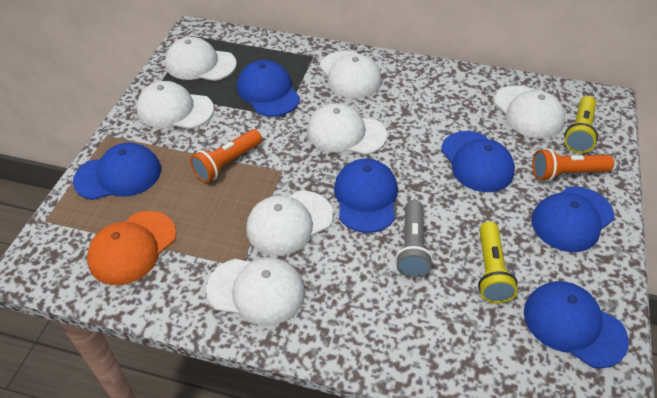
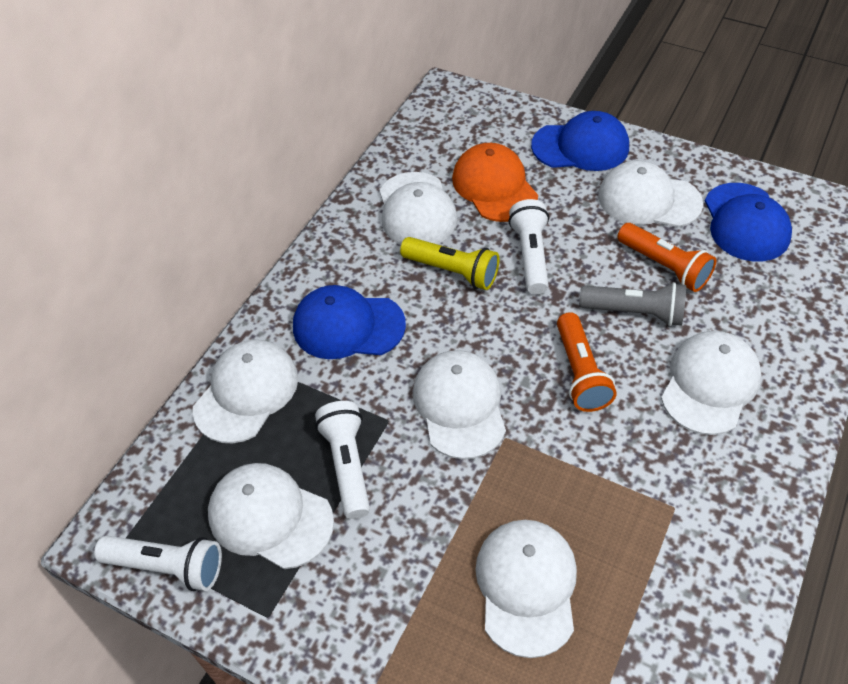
blue cap: [73,143,161,200] [237,60,300,117] [334,158,398,233] [441,131,515,192] [524,281,629,368] [531,186,615,252] = 6 -> [293,285,406,359] [531,111,629,171] [705,183,792,261] = 3
white flashlight: none = 0 -> [94,536,222,591] [315,401,370,519] [509,199,549,294] = 3
yellow flashlight: [478,221,518,303] [564,96,598,153] = 2 -> [400,237,499,290] = 1

